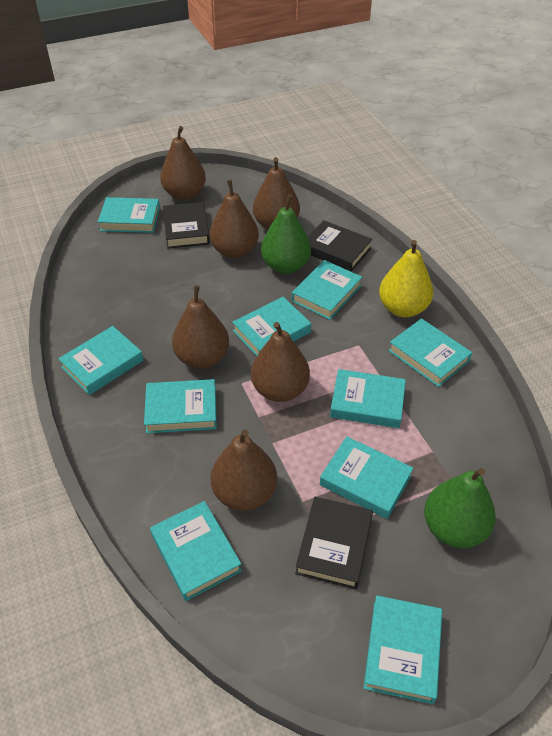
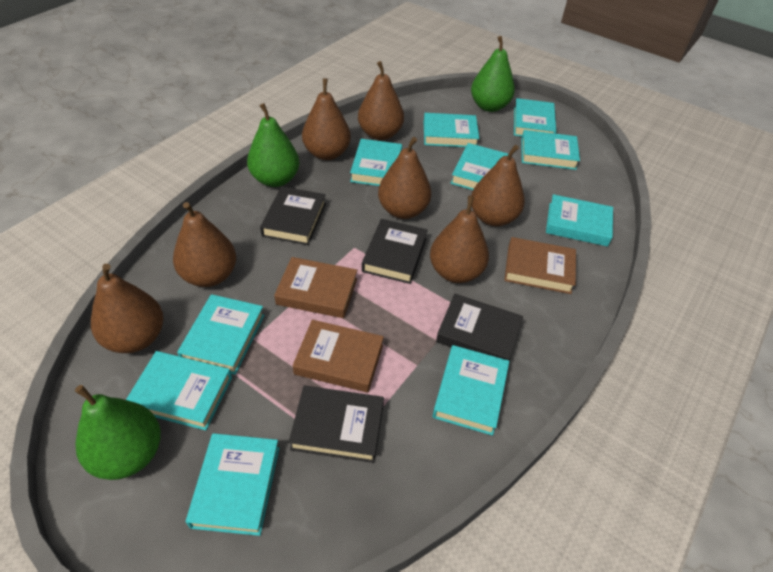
black book: [163,202,210,248] [295,497,373,590] [308,221,372,271] = 3 -> [260,186,326,245] [289,386,384,463] [362,219,428,284] [436,294,523,361] = 4
brown book: none = 0 -> [274,257,357,318] [293,320,384,392] [504,237,576,294] = 3
brown pear: [160,126,206,200] [172,285,229,369] [210,180,259,258] [211,430,277,511] [251,322,310,402] [253,157,300,230] = 6 -> [91,264,163,353] [173,202,236,287] [302,78,351,160] [358,61,404,140] [378,137,431,219] [430,196,489,283] [471,145,525,226] = 7
green pear: [261,194,311,274] [424,468,496,548] = 2 -> [75,385,161,480] [247,103,299,187] [471,36,515,112] = 3
yellow pear: [379,240,433,318] = 1 -> none = 0

